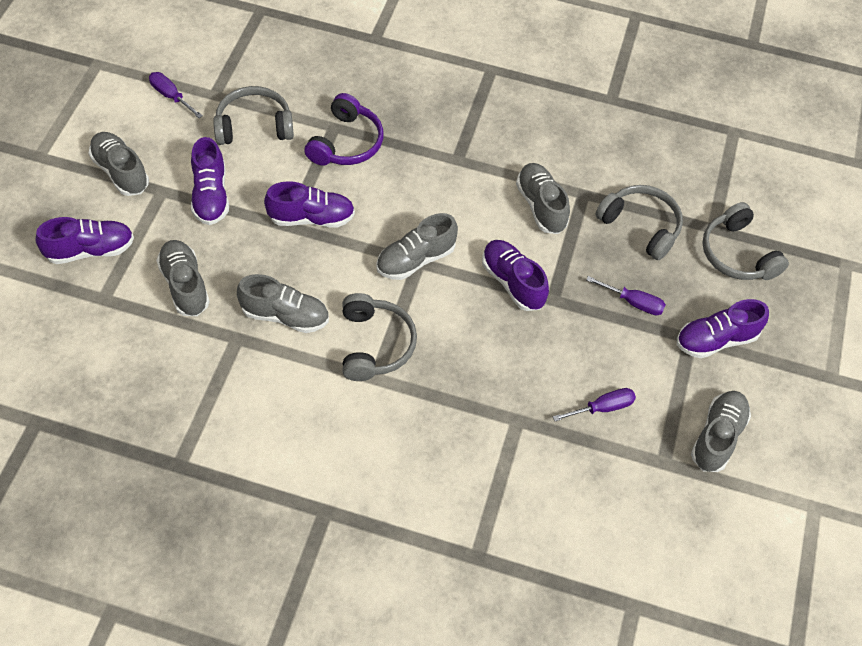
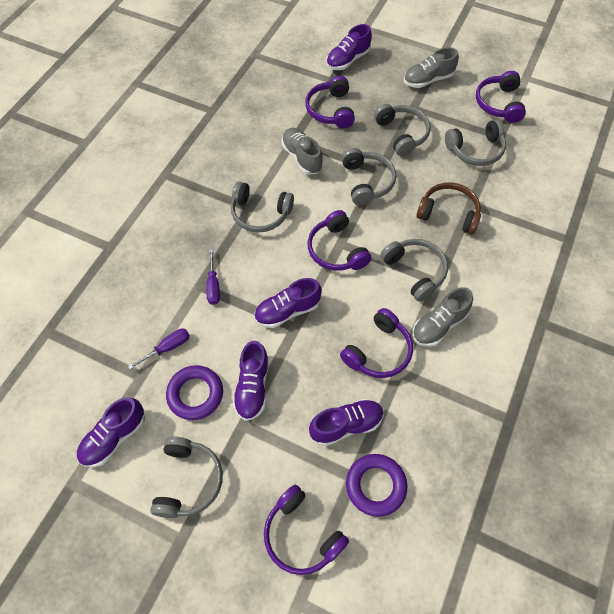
brown headphones: none = 0 -> [416,182,481,234] = 1
grey headphones: [213,86,294,145] [342,293,417,381] [595,185,683,260] [702,202,789,280] = 4 -> [150,437,223,518] [231,181,294,232] [342,148,396,206] [374,104,431,156] [380,239,448,301] [445,120,506,166] = 6
grey shoe: [89,132,149,196] [156,240,210,316] [237,274,329,333] [376,213,458,280] [516,163,570,234] [691,391,751,472] = 6 -> [281,128,323,174] [404,47,459,88] [412,287,473,347] = 3
purple headphones: [304,93,384,166] = 1 -> [264,484,349,575] [305,76,355,128] [307,210,371,271] [340,308,413,378] [476,71,526,123] = 5
purple ring: none = 0 -> [166,365,223,420] [346,454,407,517] = 2
purple screwdriver: [149,72,203,118] [553,388,636,421] [586,276,666,315] = 3 -> [128,328,190,369] [206,249,220,305] = 2

